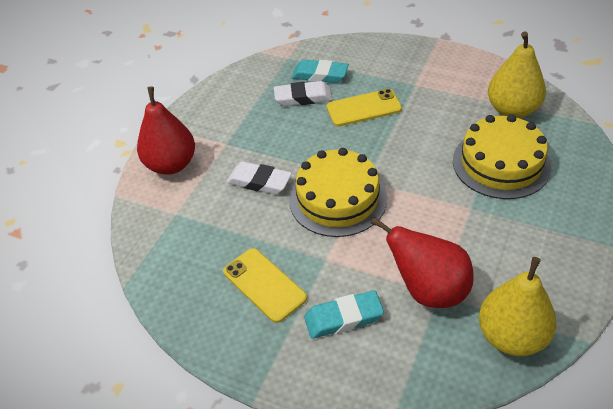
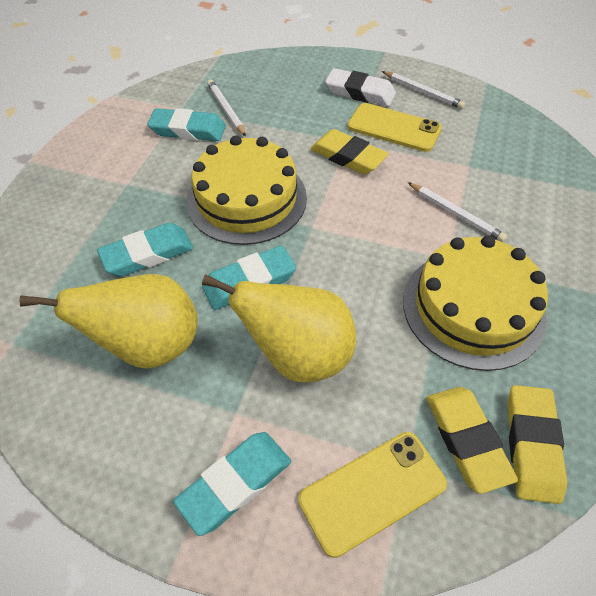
red pear: [137,87,195,175] [371,217,474,308] = 2 -> none = 0
turquoise eraser: [292,60,349,83] [304,290,384,339] = 2 -> [97,223,193,276] [147,108,226,141] [173,432,291,536] [202,246,296,310] = 4
white eraser: [227,162,292,194] [274,81,333,106] = 2 -> [325,68,396,106] = 1
white pencil: none = 0 -> [207,80,246,136] [382,71,465,109] [408,182,507,242] = 3
yellow eraser: none = 0 -> [310,129,389,175] [426,387,518,494] [507,385,567,504] = 3

